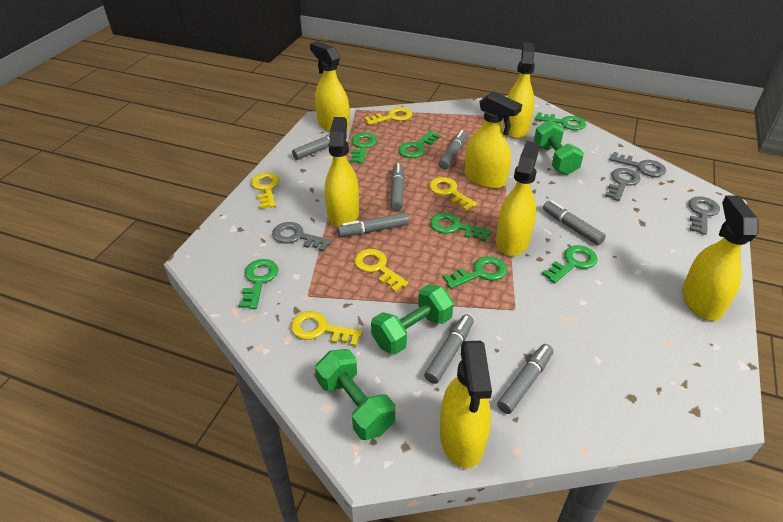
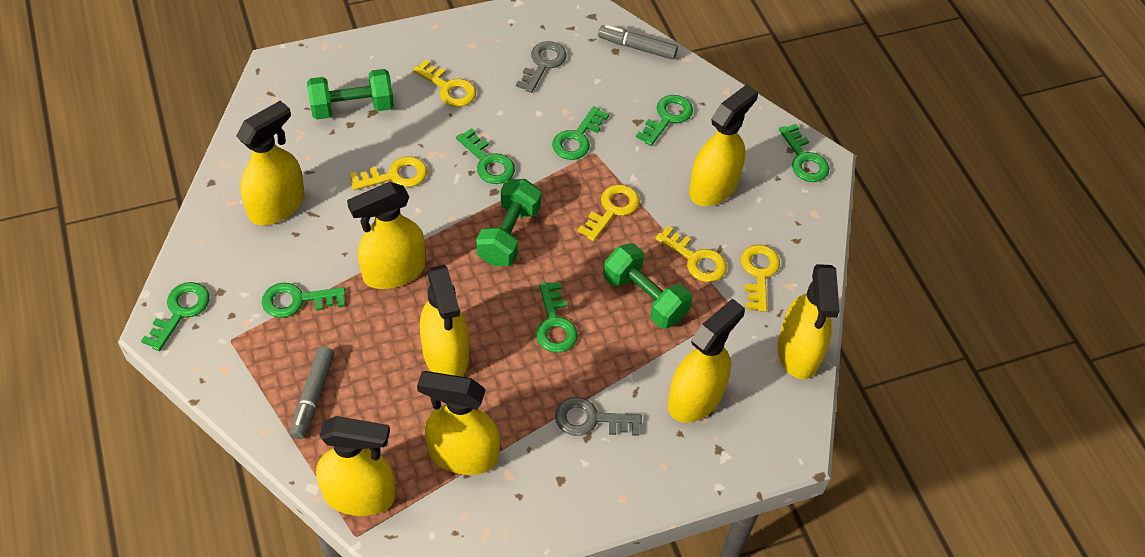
grey key: [272,222,332,252] [605,168,640,201] [609,152,666,177] [689,196,720,235] = 4 -> [516,41,567,93] [555,397,642,436] = 2
grey marker: [292,134,347,160] [337,213,408,237] [390,163,404,211] [424,314,474,384] [439,130,467,170] [497,344,553,414] [543,200,606,245] = 7 -> [290,347,334,439] [598,25,678,60] = 2
yellow spray bottle: [310,41,350,132] [325,117,359,227] [440,341,492,468] [465,91,522,189] [496,141,540,256] [503,42,535,139] [682,195,759,321] = 7 -> [236,101,305,225] [316,416,396,516] [347,182,426,289] [417,371,500,475] [420,264,469,377] [668,298,745,423] [689,84,758,206] [778,264,840,379] = 8

